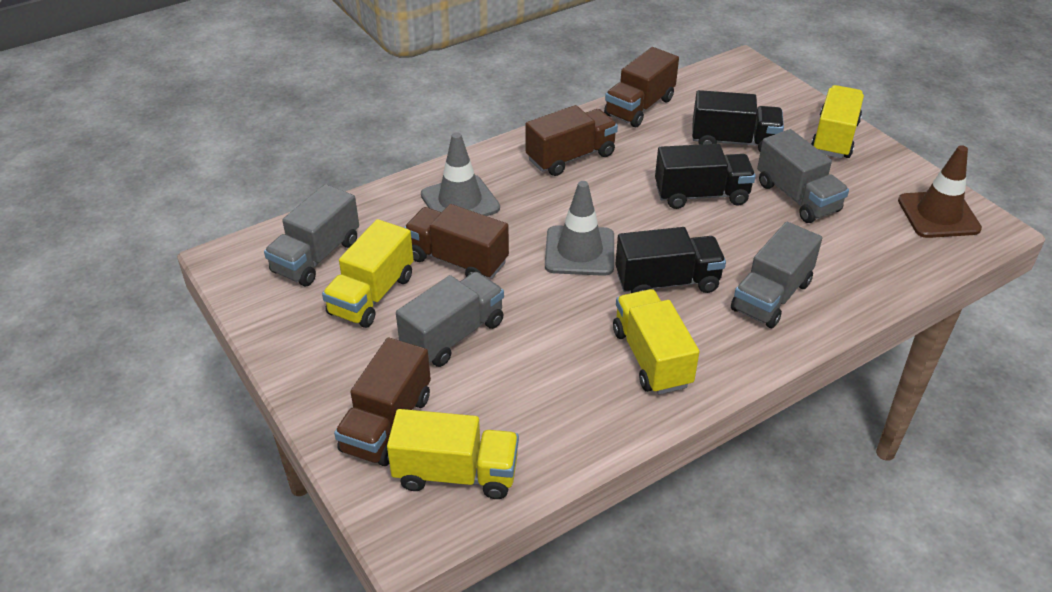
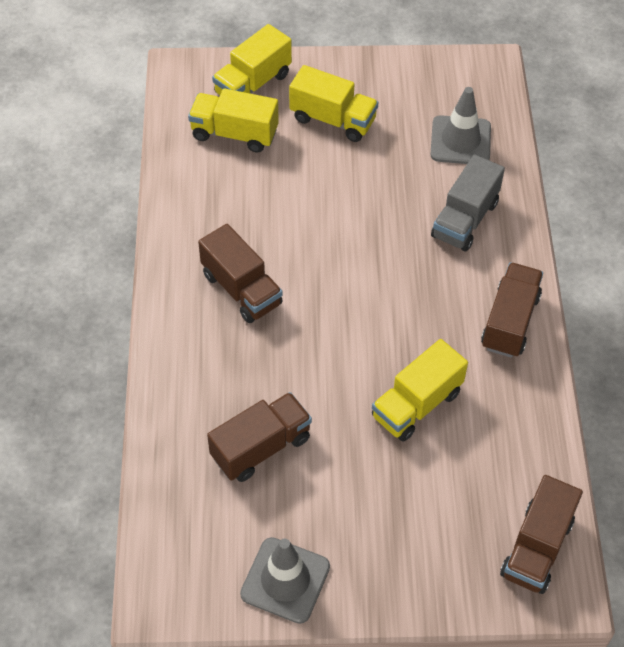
black truck: [615,227,726,293] [655,144,756,209] [692,90,784,152] = 3 -> none = 0
brown traffic cone: [898,145,982,238] = 1 -> none = 0
grey truck: [264,184,359,286] [396,272,504,367] [731,222,822,328] [757,129,849,223] = 4 -> [431,154,505,252] = 1

